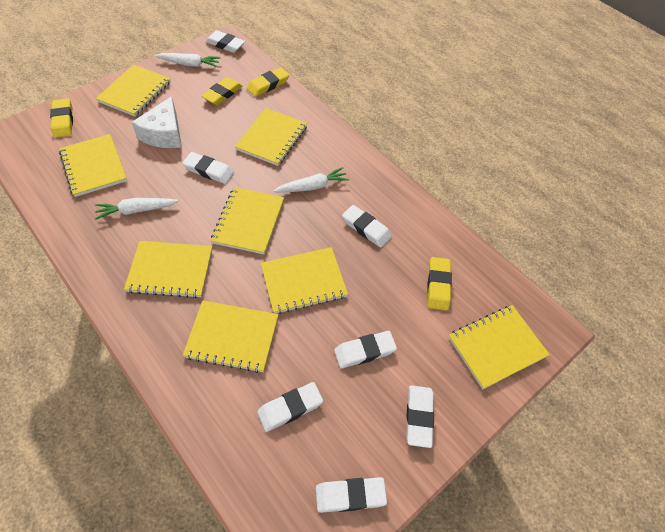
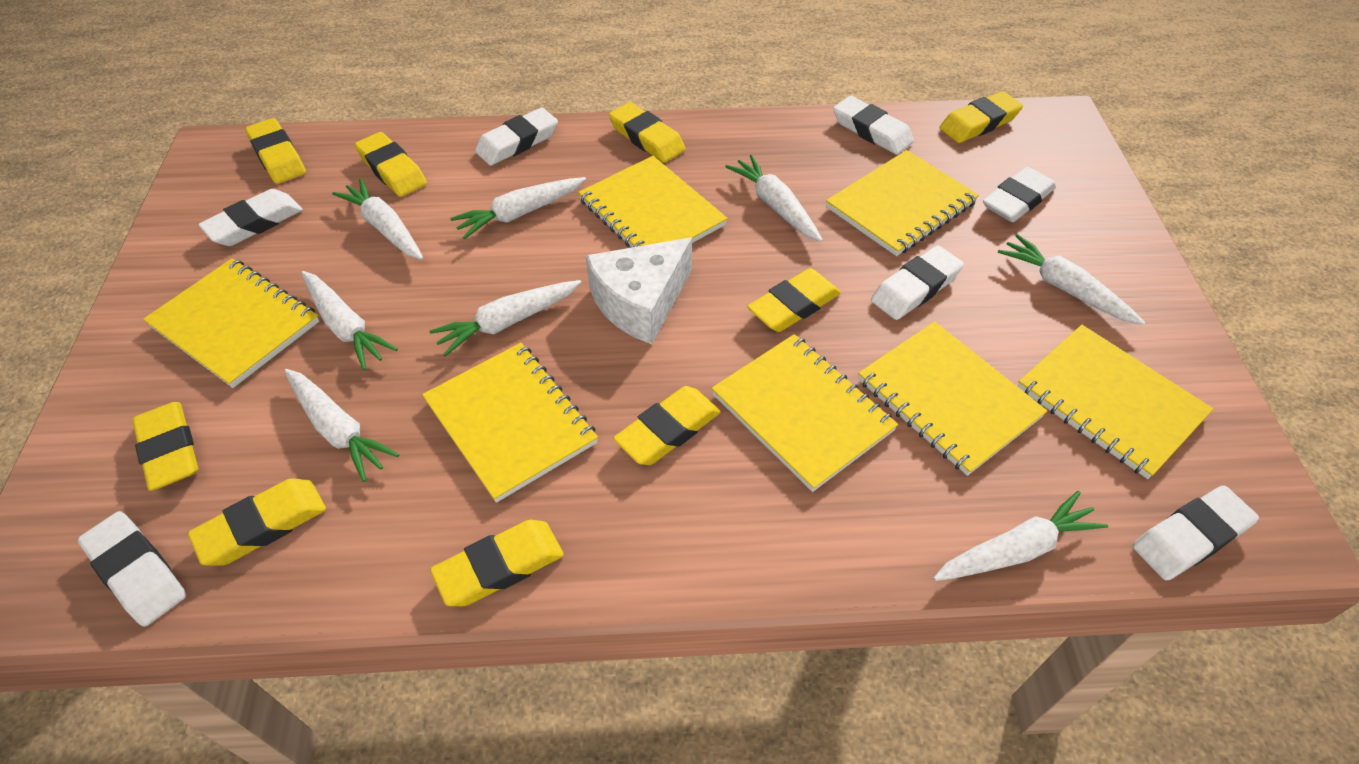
white carrot: [95,198,178,219] [155,53,221,67] [273,167,349,193] = 3 -> [284,369,399,482] [301,271,398,370] [332,178,423,260] [429,280,582,356] [450,177,586,239] [725,155,823,242] [933,491,1108,581] [998,234,1145,325] = 8
yellow eraser: [50,98,73,138] [202,77,242,105] [247,67,289,97] [427,257,452,310] = 4 -> [132,402,198,491] [188,478,326,565] [245,118,306,184] [355,132,427,197] [430,520,564,606] [609,102,685,163] [613,386,721,465] [747,268,841,332] [940,91,1023,143] = 9
yellow notebook: [59,134,127,197] [96,64,171,117] [124,241,212,298] [183,300,279,373] [211,187,284,255] [235,108,307,166] [261,247,348,314] [448,305,550,389] = 8 -> [143,258,319,388] [422,343,598,503] [578,156,728,248] [711,334,898,492] [826,150,979,256] [858,321,1047,476] [1017,325,1213,479] = 7

